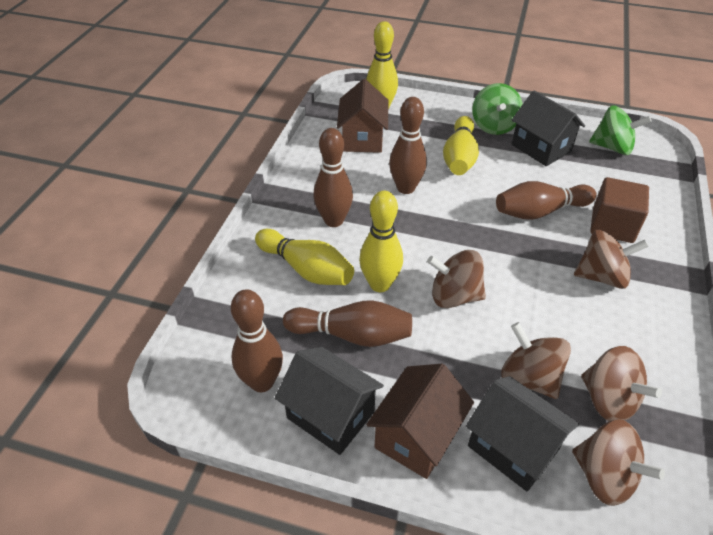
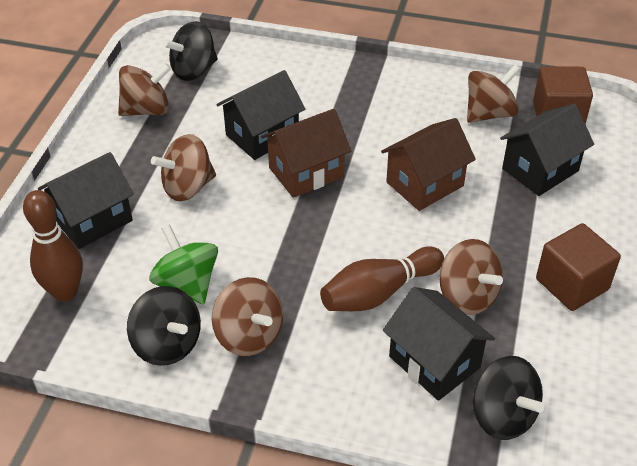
black house: [275,347,384,455] [466,376,579,491] [512,91,585,166] = 3 -> [38,152,134,249] [216,70,305,160] [383,287,495,401] [500,104,594,196] = 4
black spinning top: none = 0 -> [127,286,201,366] [163,21,218,81] [473,356,544,440] = 3
brown bowling pin: [231,289,283,392] [283,300,412,347] [313,128,353,227] [389,97,427,194] [496,181,597,220] = 5 -> [23,190,83,302] [320,247,444,311] = 2
brown cube: [590,177,649,243] = 1 -> [533,66,593,124] [536,223,621,311] = 2
green spinning top: [472,83,523,135] [589,105,652,155] = 2 -> [149,224,218,304] = 1
yellow bowling pin: [255,229,354,285] [359,191,403,292] [366,21,398,109] [443,116,479,175] = 4 -> none = 0

